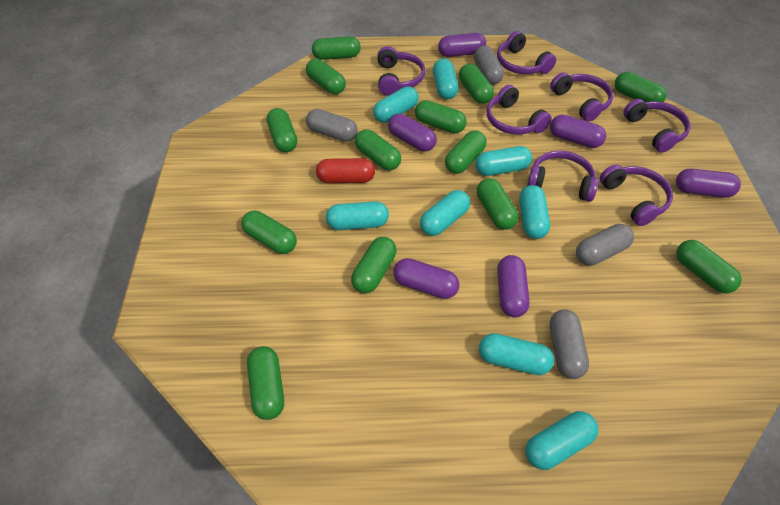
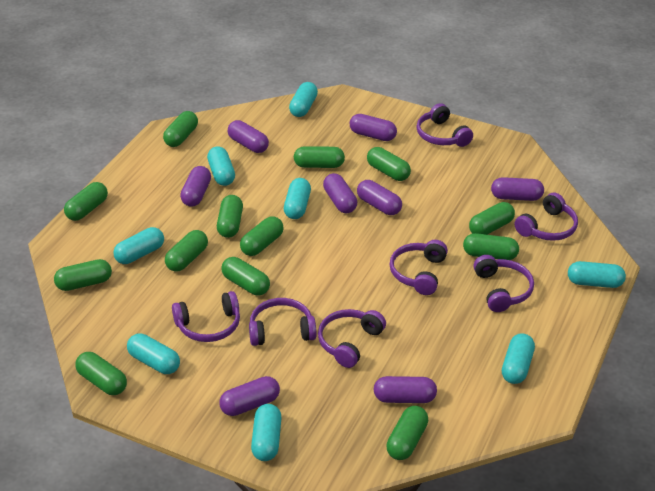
grey capsule: [306,109,357,142] [474,45,504,85] [550,309,589,379] [576,224,634,266] = 4 -> none = 0
purple capsule: [388,114,437,152] [393,258,460,299] [438,33,486,57] [497,255,530,317] [550,115,606,148] [676,169,741,198] = 6 -> [180,166,211,207] [219,376,280,416] [228,120,269,153] [323,173,357,213] [350,114,397,141] [357,180,402,215] [373,376,437,403] [491,177,544,201] = 8
red capsule: [316,158,375,183] = 1 -> none = 0

